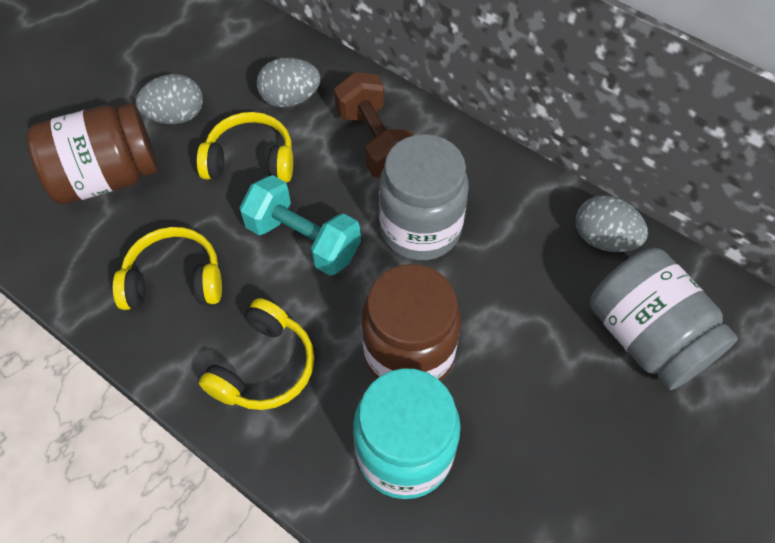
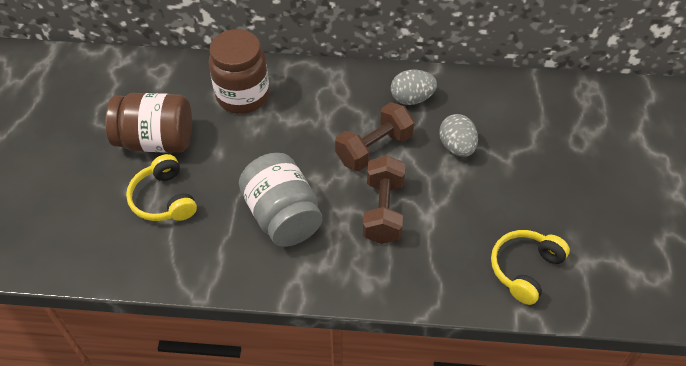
brown dumbbell: [334,72,413,177] = 1 -> [335,102,415,171] [363,155,405,244] = 2
grey egg: [136,74,203,124] [256,58,320,108] [576,195,648,252] = 3 -> [391,70,437,105] [439,114,478,157] = 2
grey jar: [379,134,469,261] [590,248,738,390] = 2 -> [239,153,322,247] = 1
turquoise dumbbell: [239,175,361,276] = 1 -> none = 0
turquoise jar: [353,368,461,499] = 1 -> none = 0
yellow headphones: [113,227,222,310] [197,112,293,183] [199,298,314,410] = 3 -> [126,154,197,221] [491,230,570,305] = 2

